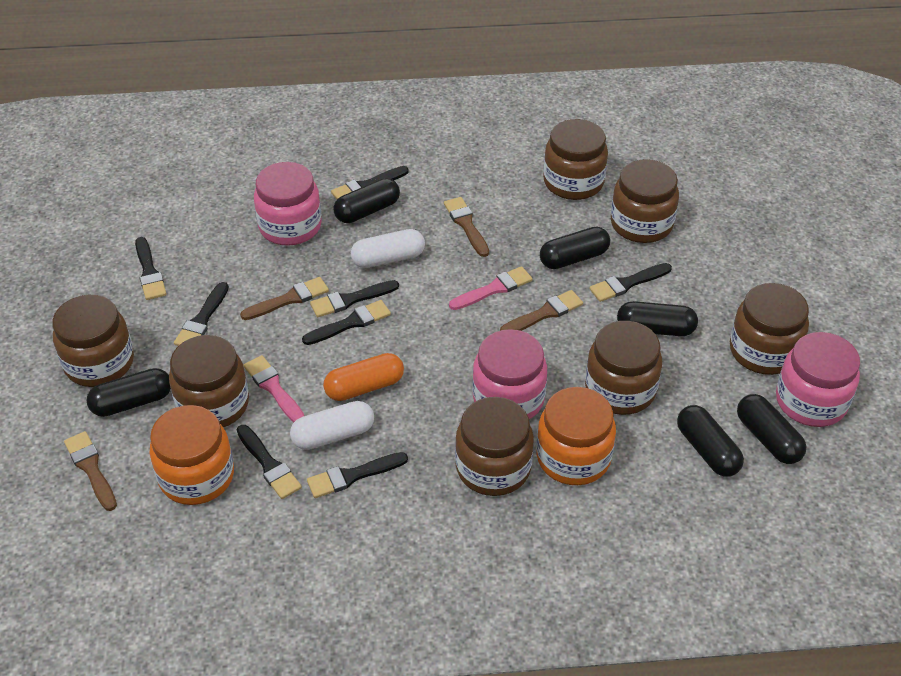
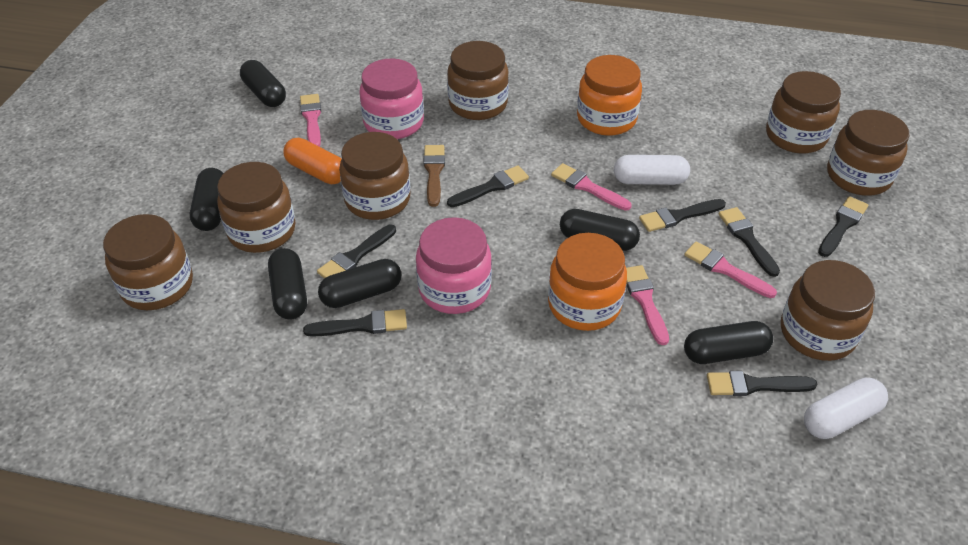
black brush: [135,237,167,300] [174,282,229,346] [237,425,302,499] [302,300,391,345] [307,452,408,498] [310,280,399,317] [331,166,409,199] [589,263,672,302] = 8 -> [303,309,407,337] [317,225,396,278] [447,166,529,207] [639,199,726,232] [707,371,818,396] [719,207,780,277] [818,196,868,257] = 7
brown brush: [64,431,117,511] [240,277,329,320] [444,197,489,257] [500,290,583,331] = 4 -> [424,145,445,207] = 1
pink brush: [243,355,304,422] [449,266,532,310] = 2 -> [300,94,321,147] [551,163,632,211] [626,265,669,345] [684,241,777,298] = 4
pink jar: [254,162,322,246] [472,329,547,419] [776,332,860,427] = 3 -> [360,59,424,139] [416,217,492,314] = 2

